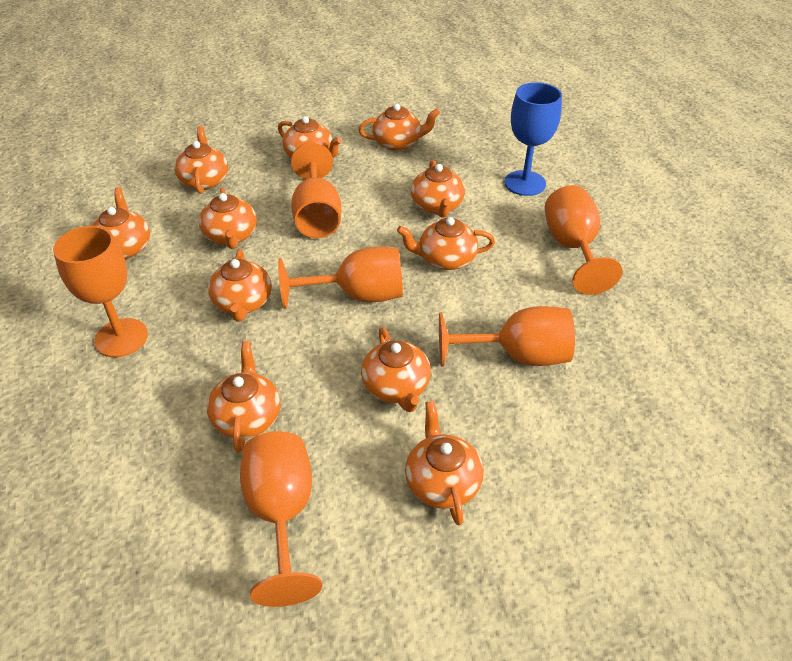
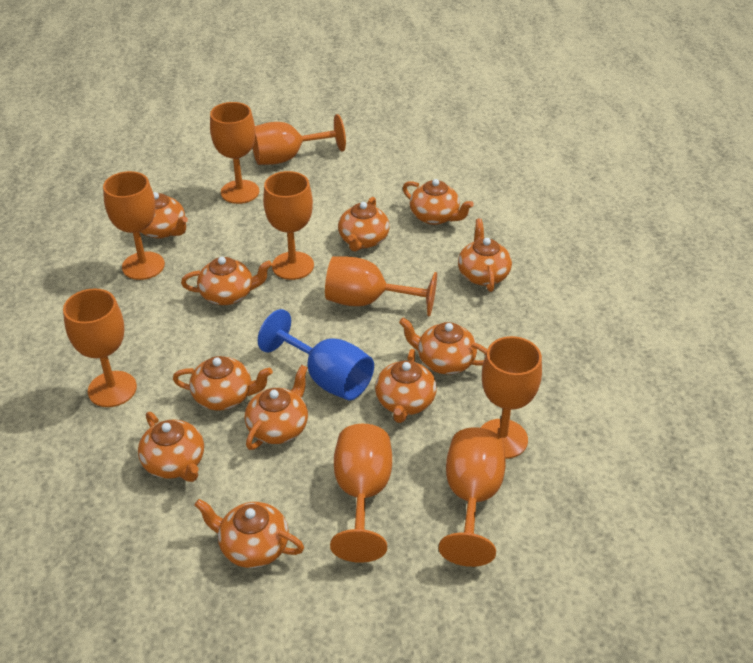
orange goblet: [53,226,148,357] [240,431,322,607] [278,247,403,308] [291,143,342,238] [439,306,575,366] [545,185,622,295] = 6 -> [63,288,137,407] [103,171,165,280] [210,102,259,204] [252,114,346,165] [263,171,314,280] [325,256,437,316] [330,424,392,563] [439,427,506,567] [481,336,542,459] = 9

